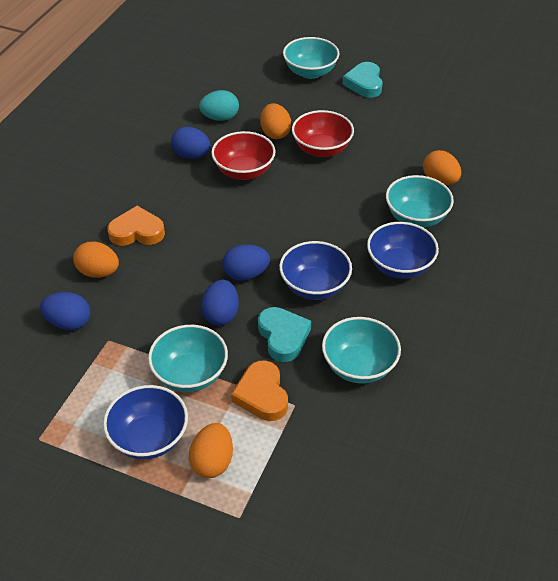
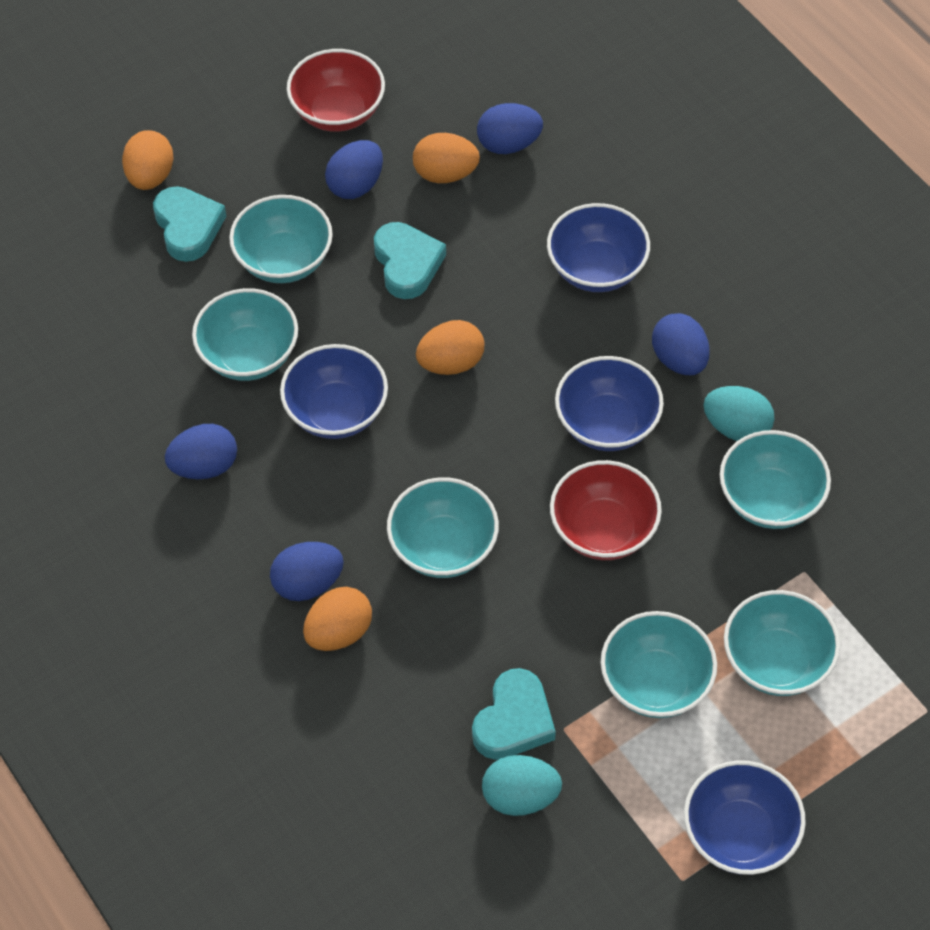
blue bowl: [103,385,188,459] [279,241,352,300] [367,222,439,279] = 3 -> [280,344,388,439] [547,203,650,292] [555,356,664,451] [684,760,806,875] = 4
blue egg: [40,292,90,330] [171,127,211,159] [201,280,239,326] [222,244,270,281] = 4 -> [165,424,237,479] [270,542,344,601] [325,140,383,199] [477,103,543,154] [652,313,710,375] = 5
orange heart: [107,206,165,246] [231,360,288,421] = 2 -> none = 0
turquoise bowl: [148,325,228,392] [283,37,339,79] [322,317,401,384] [386,175,454,228] = 4 -> [192,288,298,381] [229,195,333,283] [387,477,499,578] [601,611,717,718] [720,430,831,529] [724,590,840,696] = 6
turquoise egg: [199,90,239,121] = 1 -> [482,755,562,816] [704,386,774,441] = 2
turquoise heart: [258,307,311,362] [342,62,383,98] = 2 -> [153,186,226,262] [374,222,446,299] [472,668,556,760] = 3

